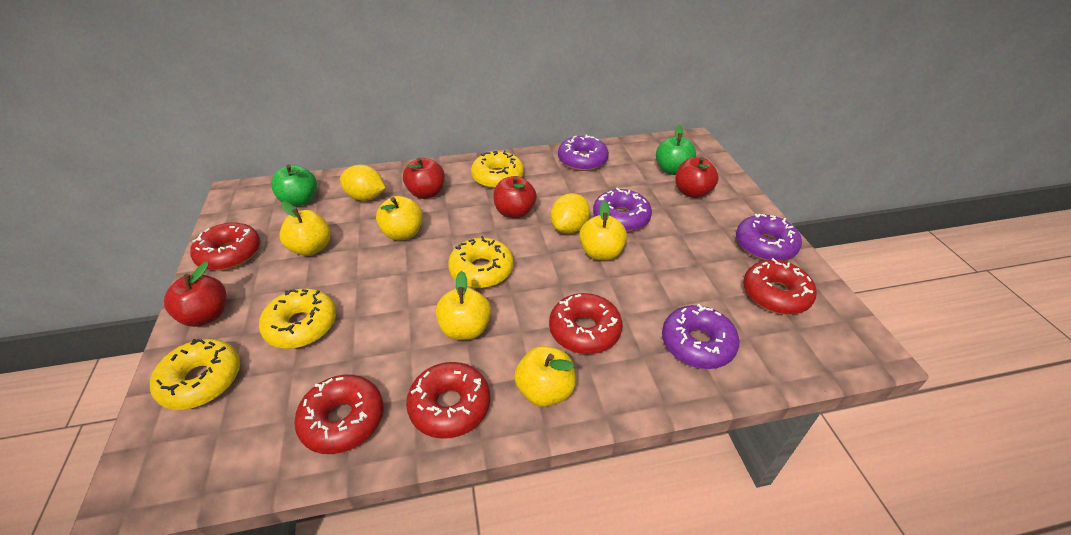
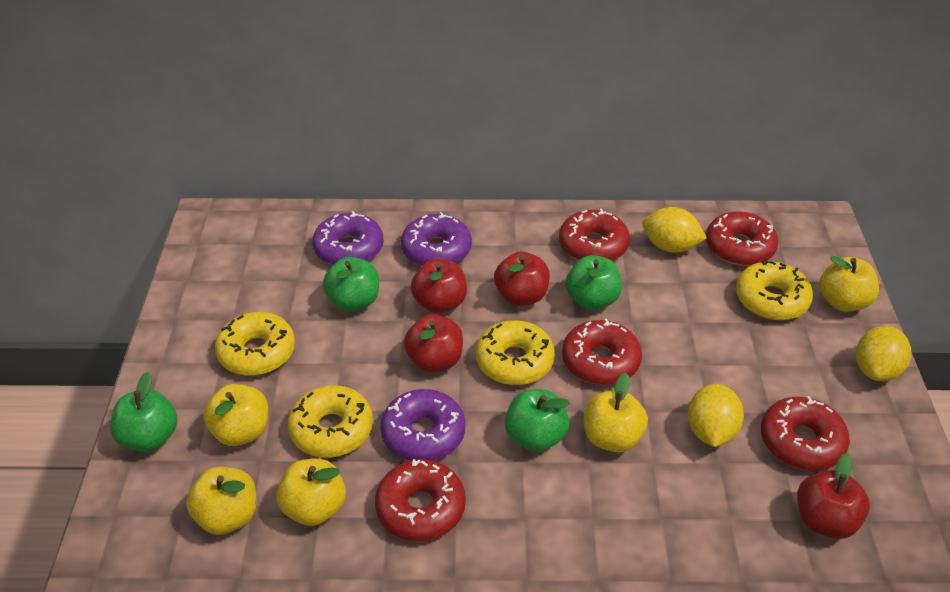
green apple: [271,164,317,207] [656,125,696,175] = 2 -> [110,372,177,452] [323,257,379,312] [505,389,570,452] [565,255,622,310] = 4
purple donut: [558,134,609,171] [593,187,652,232] [662,304,739,369] [736,214,802,261] = 4 -> [312,211,384,265] [380,389,465,461] [401,212,472,266] = 3
yellow lemon: [340,165,385,201] [550,193,590,234] = 2 -> [642,207,707,253] [688,384,744,447] [856,326,911,381] = 3

